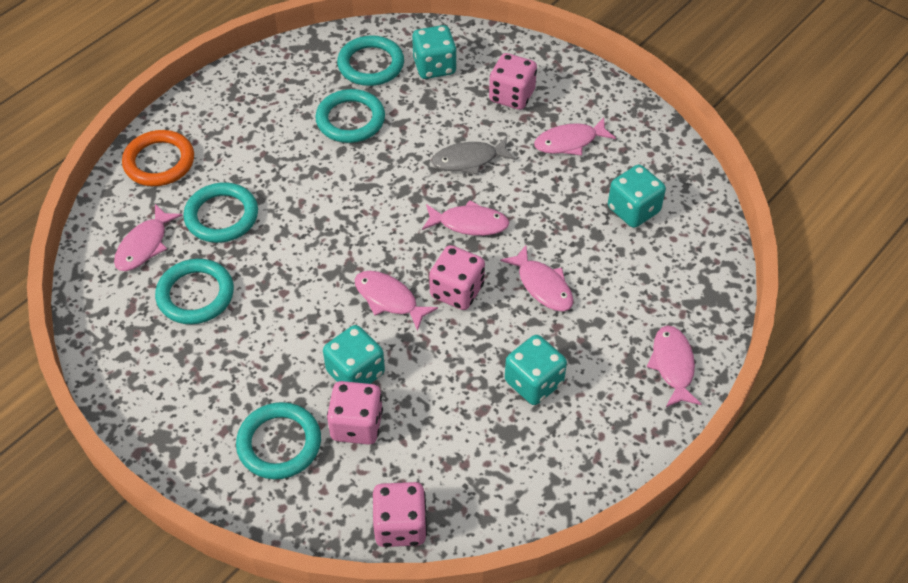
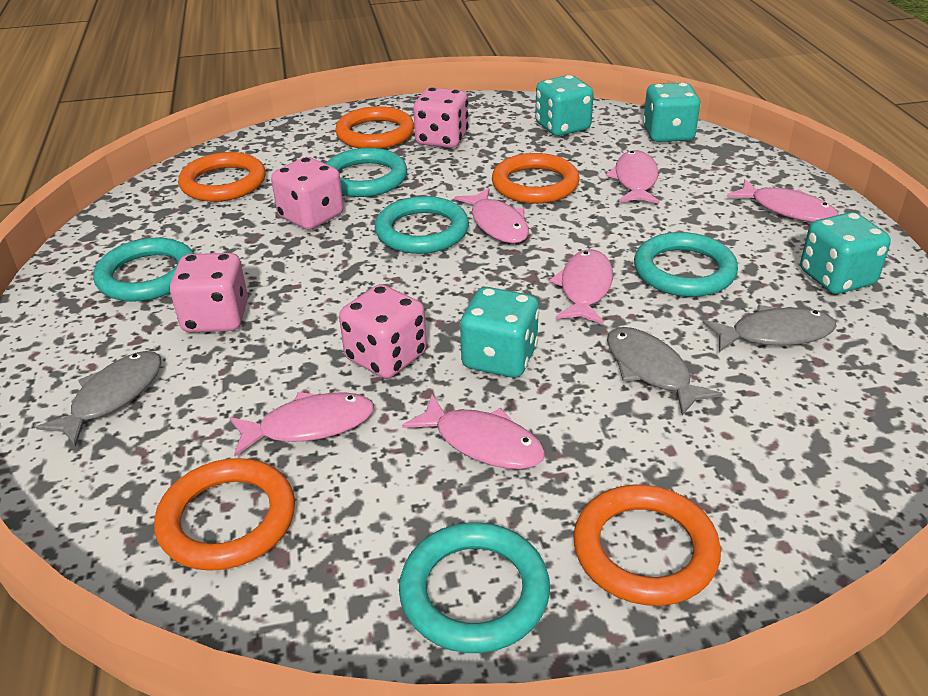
grey fish: [432,137,516,175] = 1 -> [36,351,161,447] [607,327,723,415] [702,305,837,352] = 3
orange ring: [122,130,194,186] = 1 -> [154,458,295,571] [178,152,266,202] [335,106,414,149] [492,153,579,204] [573,485,721,606] = 5

